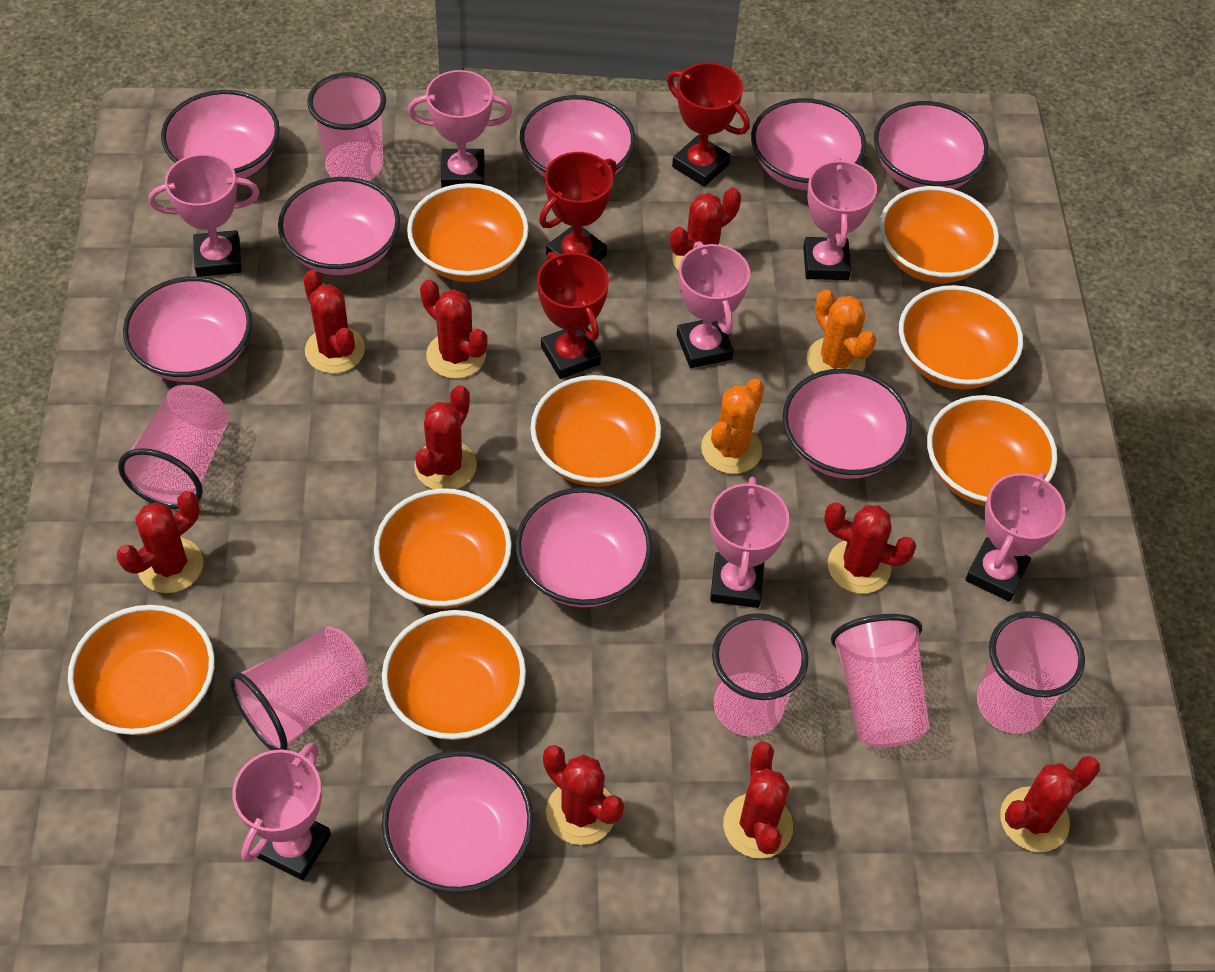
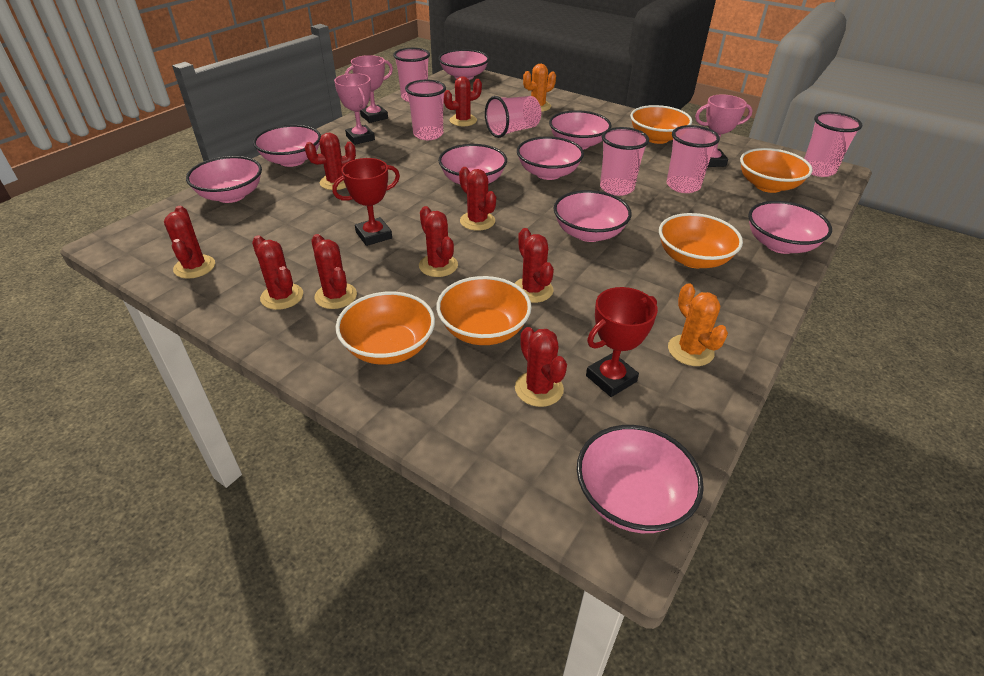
orange bowl: [68,605,215,735] [374,488,512,609] [382,610,526,740] [407,183,529,282] [530,375,661,487] [879,186,999,283] [899,285,1023,389] [927,395,1057,506] = 8 -> [336,291,435,365] [436,276,532,345] [630,105,692,144] [659,213,743,268] [740,148,813,193] = 5
pink trophy: [149,154,260,277] [232,743,331,880] [408,70,513,188] [677,241,750,368] [710,477,789,608] [803,158,877,280] [965,472,1065,602] = 7 -> [334,73,375,145] [345,55,393,123] [695,94,752,167] = 3
red trophy: [537,252,609,379] [539,152,617,261] [667,62,750,187] = 3 -> [332,158,400,246] [586,287,658,397] = 2

